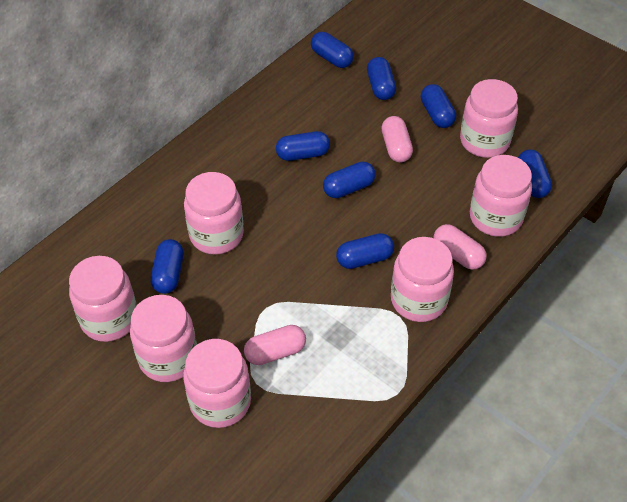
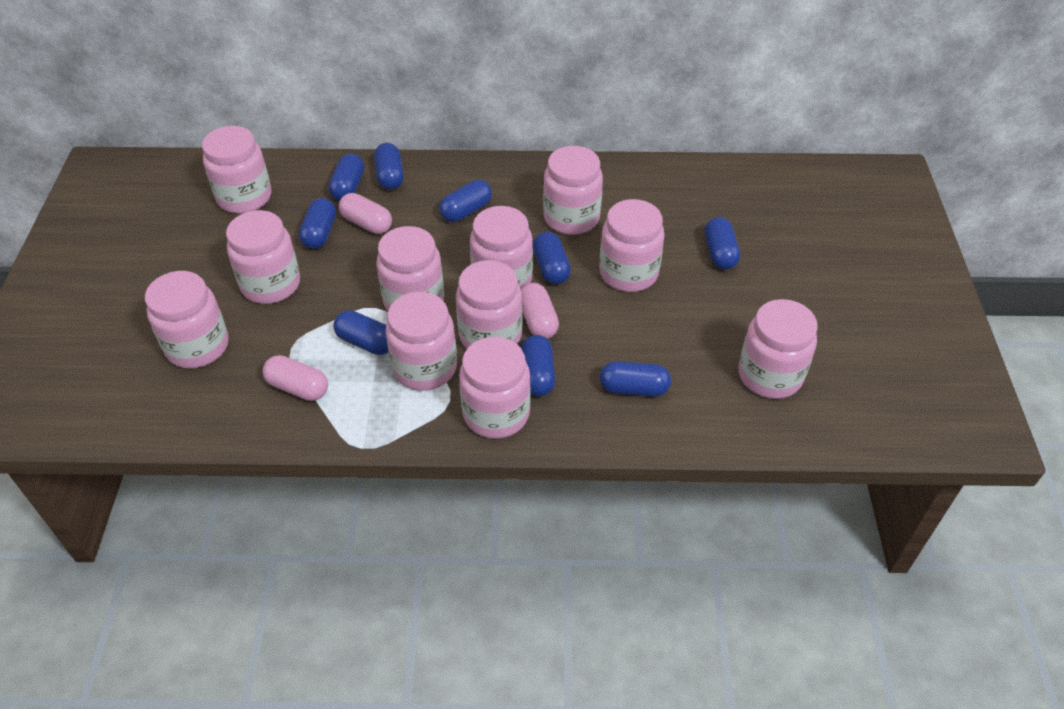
blue capsule: [151,239,184,294] [276,131,330,161] [311,32,354,68] [323,162,376,198] [336,233,394,269] [367,57,396,100] [421,84,456,128] [518,150,552,198] = 8 -> [299,198,336,249] [328,153,364,201] [333,310,388,355] [374,143,404,190] [439,180,492,222] [521,335,555,397] [533,232,571,284] [600,361,671,397] [704,217,740,270] = 9
pink jar: [69,256,137,342] [130,295,197,382] [183,339,251,428] [184,172,244,255] [391,237,454,322] [460,79,518,158] [470,155,532,237] = 7 -> [145,271,229,369] [202,126,271,214] [226,210,300,304] [376,226,444,311] [385,292,457,391] [456,260,523,349] [459,337,531,439] [470,206,533,289] [543,146,603,235] [599,199,665,292] [738,299,818,399] = 11

